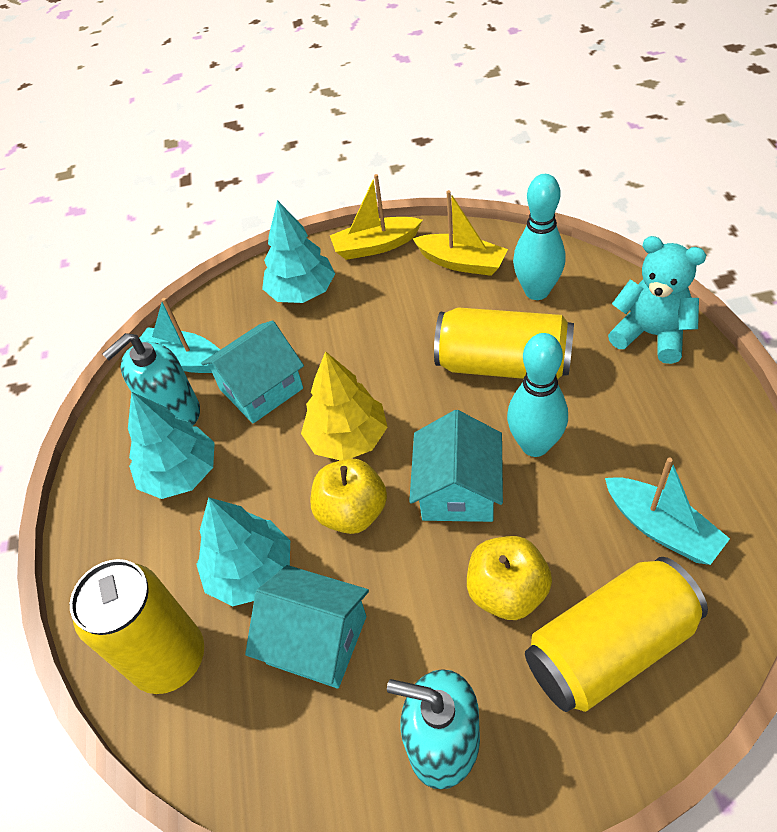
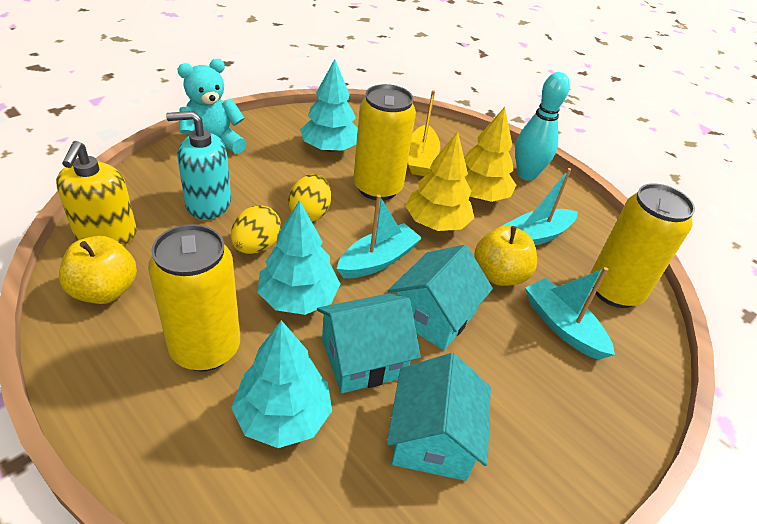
turquoise boat: [139,298,220,373] [605,458,730,565] = 2 -> [337,195,422,278] [502,168,578,246] [525,267,615,360] = 3
turquoise bowling pin: [507,333,568,457] [513,174,565,300] = 2 -> [515,72,570,181] = 1
turquoise soap dispenser: [102,333,200,426] [387,669,480,789] = 2 -> [166,111,231,220] = 1
yellow boat: [330,174,423,260] [413,190,508,276] = 2 -> [408,90,440,176] = 1
yellow egg: none = 0 -> [231,205,281,254] [288,174,331,222] = 2
yellow soap dispenser: none = 0 -> [56,141,137,246] = 1
yellow tree: [301,351,387,460] = 1 -> [406,131,474,231] [464,107,516,202] = 2

